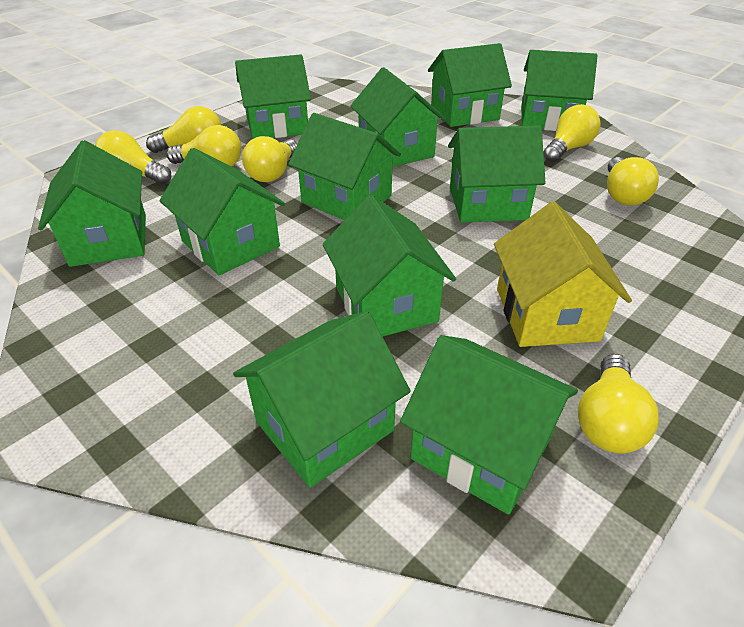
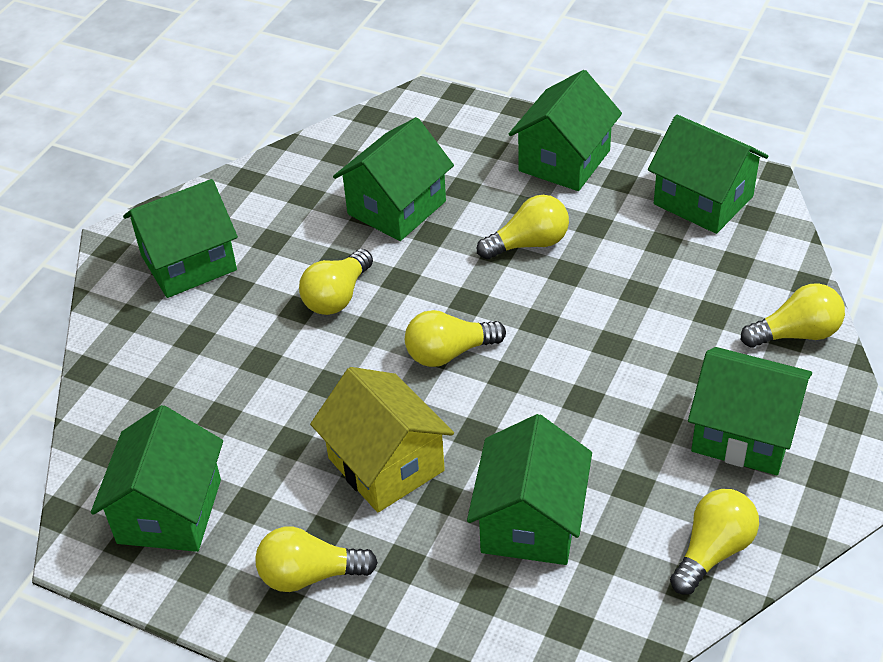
green house: [38,140,146,267] [160,148,285,275] [233,311,411,488] [235,54,311,139] [288,113,401,220] [323,195,456,337] [350,67,446,167] [400,335,578,515] [428,43,512,127] [448,125,546,223] [521,50,598,131] = 11 -> [91,405,223,552] [123,179,238,298] [333,117,454,241] [467,414,592,565] [508,70,622,191] [648,115,768,234] [688,347,812,475] = 7
yellow light bulb: [95,130,171,184] [146,106,221,153] [166,125,241,166] [242,136,297,182] [543,104,601,162] [578,354,659,453] [607,157,659,205] = 7 -> [255,527,378,592] [299,249,373,315] [405,310,506,367] [477,195,569,260] [670,489,759,595] [741,283,845,348] = 6

